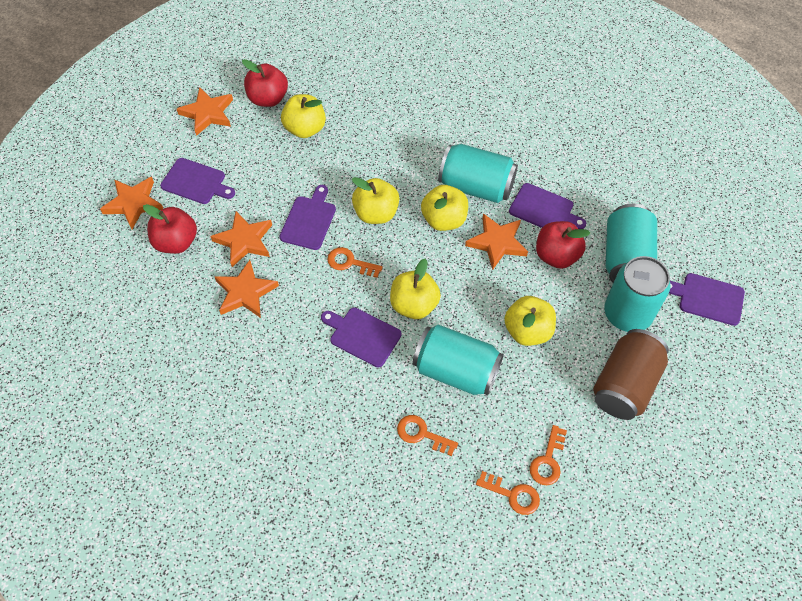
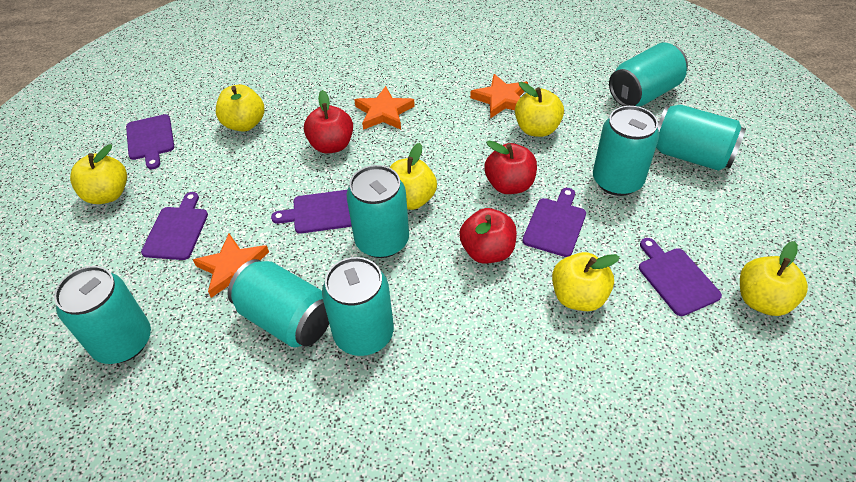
brown can: [593,329,669,420] = 1 -> none = 0
orange key: [327,247,383,278] [397,415,458,456] [476,471,540,515] [530,425,567,485] = 4 -> none = 0
orange star: [100,177,163,229] [177,87,233,136] [210,211,272,267] [214,260,279,318] [465,213,528,270] = 5 -> [193,234,269,298] [354,86,415,130] [470,74,528,118] = 3
turquoise can: [413,324,504,396] [438,144,518,203] [604,256,671,332] [606,204,657,283] = 4 -> [54,266,151,364] [227,259,329,348] [322,257,394,356] [347,165,409,258] [593,106,659,196] [609,42,688,107] [656,104,746,171] = 7
yellow apple: [281,94,326,138] [352,177,399,224] [390,259,441,319] [421,185,468,231] [504,296,556,346] = 5 -> [70,144,127,204] [216,84,265,132] [389,143,437,210] [515,82,564,137] [552,252,620,311] [740,241,808,316] = 6

